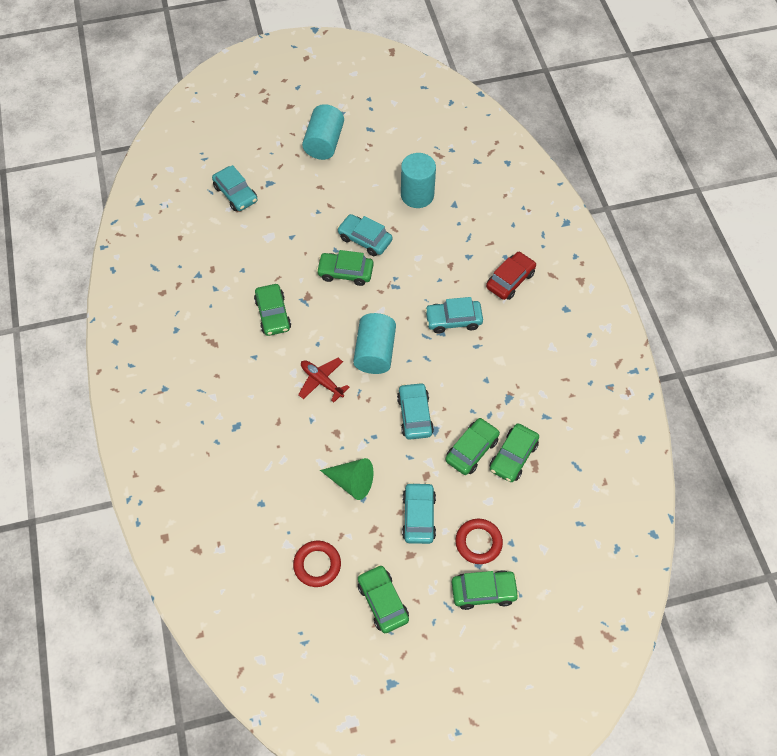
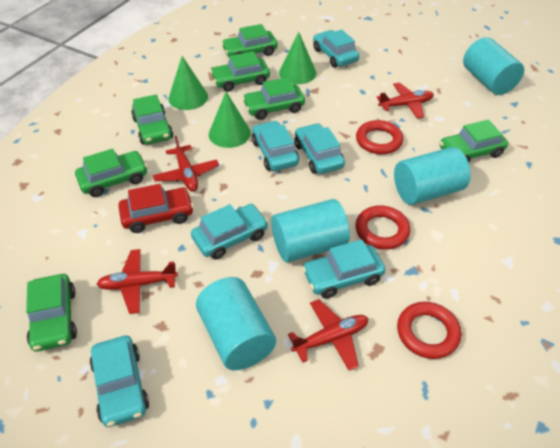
green car: [254,284,291,336] [316,250,374,286] [358,565,409,633] [445,418,500,475] [452,570,519,610] [490,423,539,482] = 6 -> [26,274,77,351] [75,149,148,197] [131,94,173,145] [210,51,270,92] [221,24,278,58] [242,77,305,120] [440,120,508,163] = 7
green cone: [320,458,374,500] = 1 -> [168,56,208,110] [209,92,251,148] [279,32,316,84] = 3
red plane: [298,358,350,402] = 1 -> [97,249,178,314] [153,136,219,192] [288,299,368,371] [377,83,434,119] = 4
red ring: [293,541,341,587] [455,519,503,564] = 2 -> [355,206,410,249] [356,120,403,154] [397,302,461,359] = 3
turquoise car: [212,165,258,211] [337,214,393,256] [397,382,434,440] [402,482,436,544] [425,297,483,333] = 5 -> [90,336,149,427] [191,204,268,260] [252,121,299,171] [294,123,345,174] [302,239,385,299] [313,30,360,68] = 6
turquoise cylinder: [302,104,344,160] [353,313,396,374] [401,153,436,208] = 3 -> [196,277,276,370] [271,199,350,262] [394,147,471,205] [463,37,524,95] = 4

